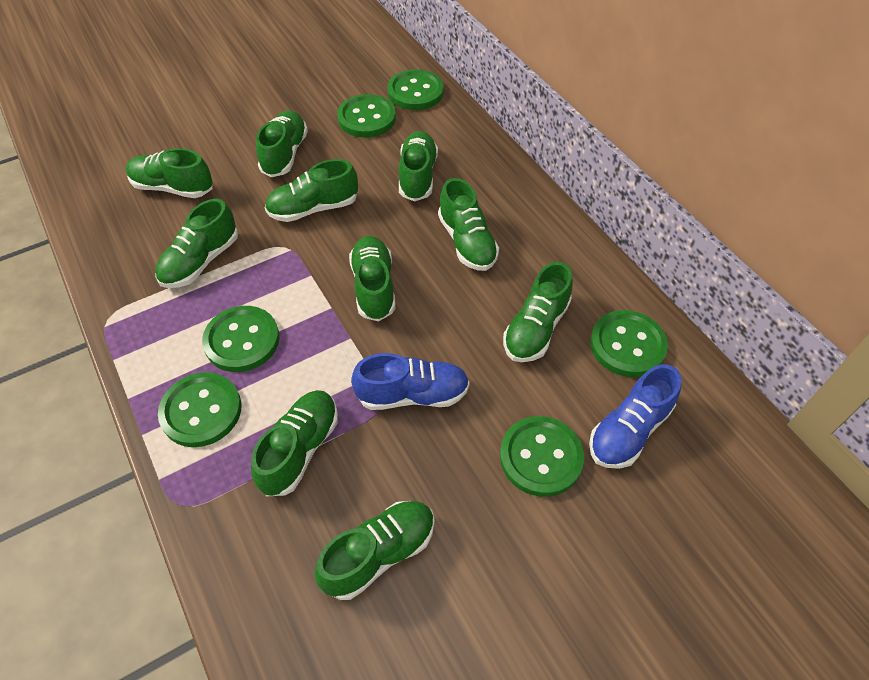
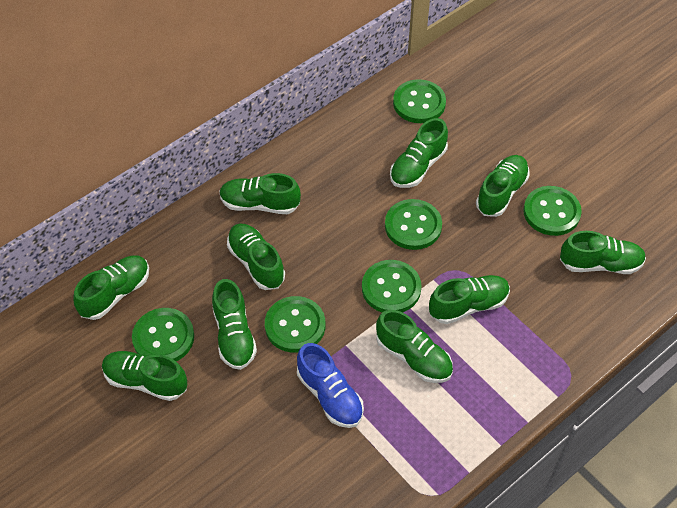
blue shoe: [351,353,470,410] [589,364,681,469] = 2 -> [297,343,364,428] = 1

